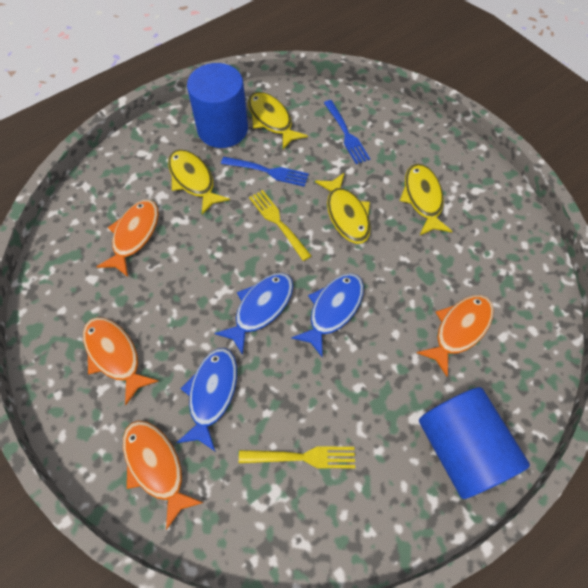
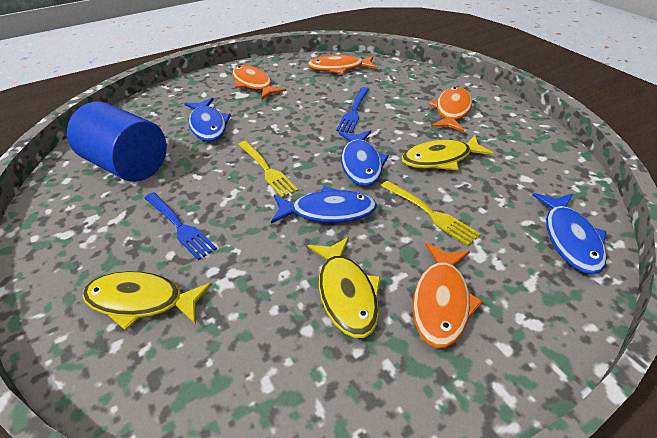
blue cylinder: [187,63,248,148] [419,387,530,499] = 2 -> [67,102,167,182] = 1
blue fish: [176,348,237,452] [214,273,293,355] [291,273,364,358] = 3 -> [184,97,231,142] [271,186,377,224] [339,130,389,186] [532,193,607,274] = 4
yellow fish: [168,149,230,215] [248,92,308,149] [315,173,371,244] [400,164,452,236] = 4 -> [82,271,212,331] [308,237,381,338] [401,135,494,170] = 3

